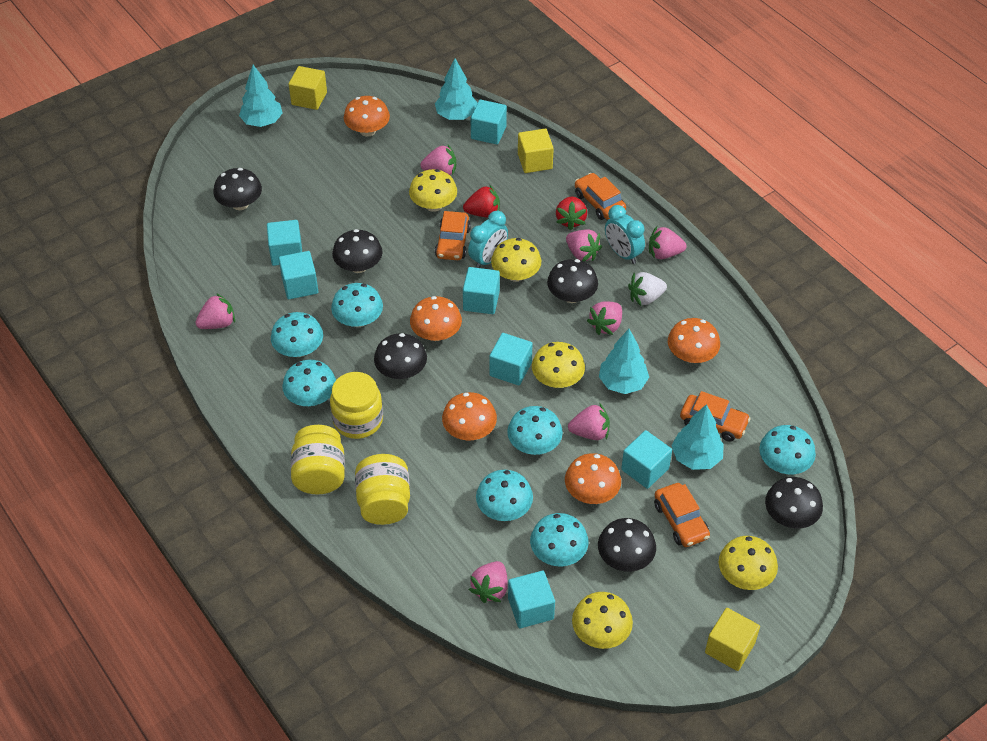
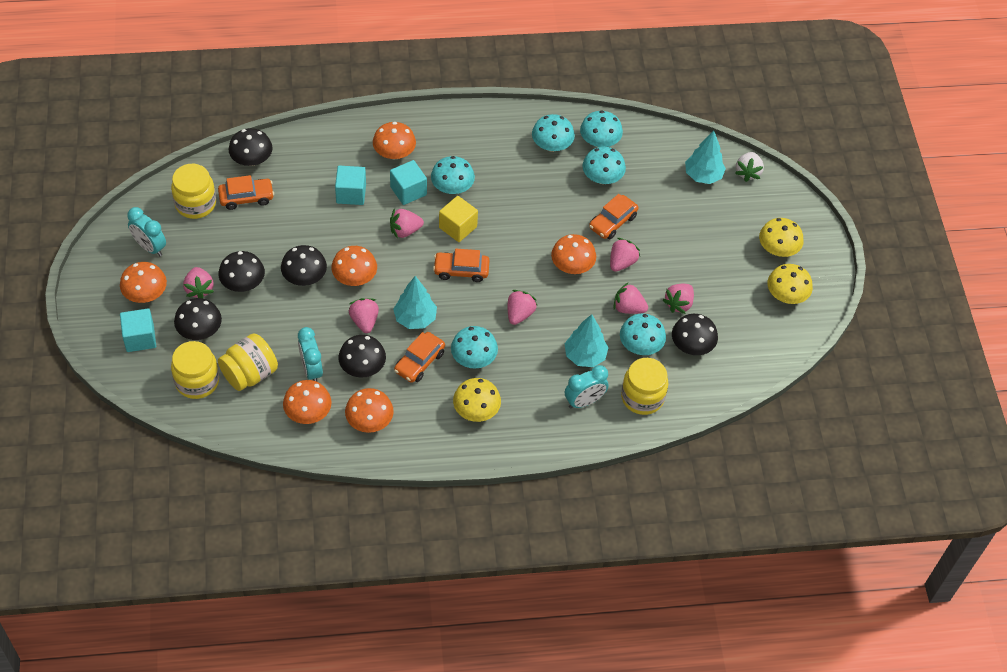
orange mushroom: [344,96,390,136] [410,296,462,341] [442,392,497,441] [565,453,621,504] [668,318,720,363] = 5 -> [120,262,167,303] [283,380,332,424] [332,246,377,286] [345,388,394,433] [373,122,416,160] [551,234,596,274] = 6
red strawberry: [463,184,500,218] [556,196,587,231] = 2 -> none = 0
turquoise clock: [468,211,508,268] [605,205,645,264] = 2 -> [127,207,166,256] [298,327,323,382] [565,365,608,408] = 3
turquoise cube: [267,220,302,266] [279,251,318,299] [463,267,500,314] [471,100,507,145] [489,333,533,385] [508,571,555,628] [621,430,672,489] = 7 -> [120,308,156,352] [335,166,366,205] [390,160,427,205] = 3
turquoise mushroom: [271,312,323,357] [282,360,336,406] [331,283,383,327] [476,470,533,521] [507,406,563,455] [530,513,588,566] [759,425,816,475] = 7 -> [431,156,475,194] [451,326,498,369] [532,114,575,152] [580,110,623,147] [582,147,626,184] [620,314,666,355] = 6
turquoise tree: [239,65,283,127] [435,59,478,120] [599,329,649,394] [671,404,724,470] = 4 -> [393,276,437,329] [564,314,609,367] [685,131,726,184] = 3
yellow cube: [289,66,327,110] [518,129,554,173] [705,608,760,671] = 3 -> [439,196,478,242] = 1
yellow jar: [291,425,345,494] [330,372,383,439] [355,454,410,525] = 3 -> [171,164,216,219] [171,341,219,399] [218,333,278,391] [621,358,668,415] = 4
yellow mushroom: [409,169,457,212] [491,238,541,282] [532,342,585,388] [572,592,633,649] [719,536,778,590] = 5 -> [453,378,501,422] [759,218,804,257] [767,264,813,304] = 3

